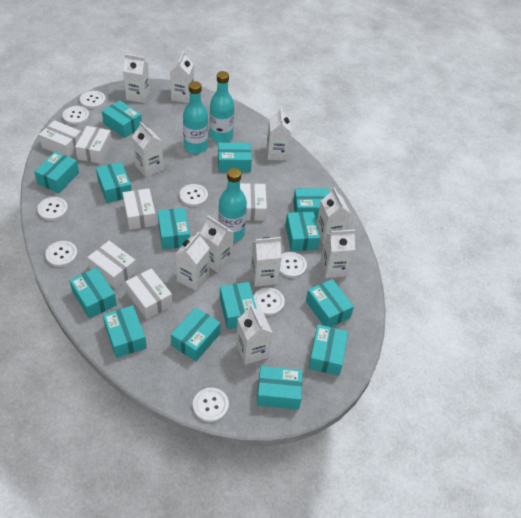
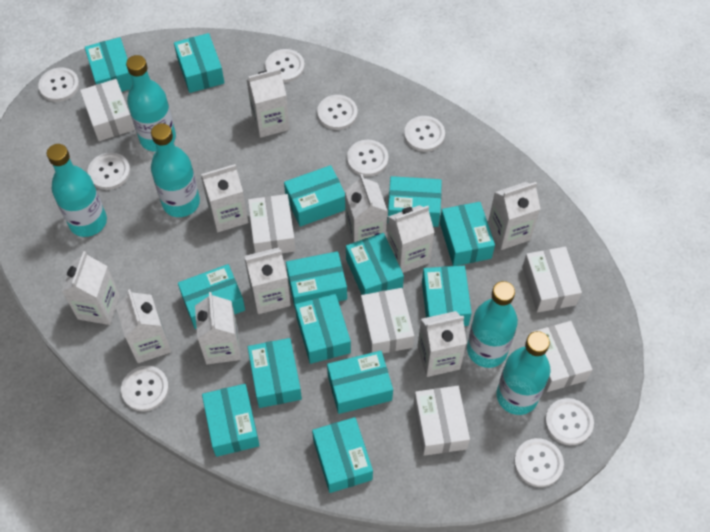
turquoise bottle: [183,81,208,154] [210,71,234,143] [218,168,247,242] = 3 -> [47,144,107,237] [126,55,176,152] [151,123,200,217] [467,281,518,368] [497,331,550,415] = 5
white button: [37,197,68,221] [45,241,78,267] [63,106,89,125] [80,91,106,109] [180,184,208,207] [193,387,229,422] [253,287,285,316] [279,252,307,278] = 8 -> [38,68,80,102] [87,152,130,190] [121,366,169,412] [265,49,305,83] [317,95,358,130] [347,140,389,177] [404,116,445,152] [514,438,564,487] [545,398,594,445] = 9

